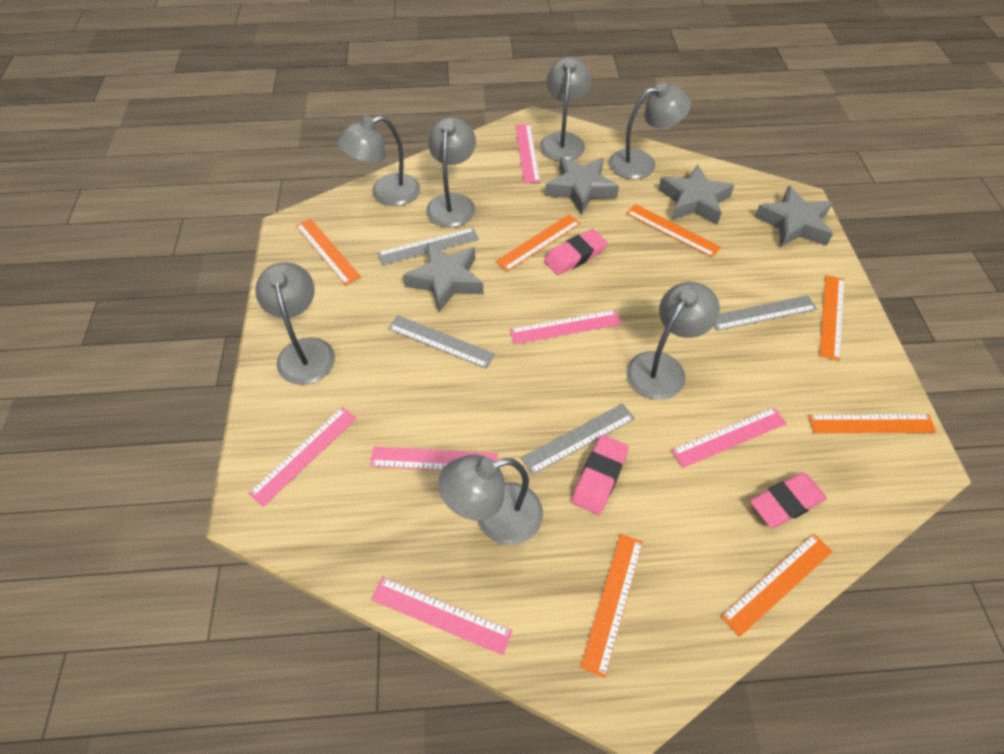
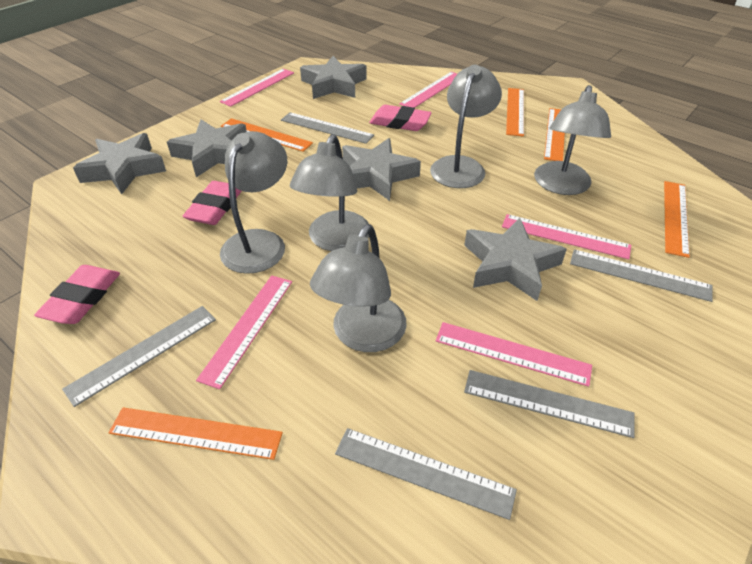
grey lamp: [255,262,335,385] [337,116,420,206] [426,117,476,227] [438,454,543,545] [540,57,591,161] [609,82,691,179] [626,282,720,400] = 7 -> [220,131,287,274] [290,134,369,251] [310,224,407,352] [430,65,502,188] [534,85,611,195] = 5
grey ruler: [377,228,479,265] [388,315,495,369] [521,403,635,475] [714,295,817,331] = 4 -> [62,306,216,407] [281,112,374,144] [335,428,517,520] [464,370,634,438] [570,249,713,302] = 5
grey star: [403,243,483,312] [545,157,619,215] [658,164,734,225] [755,185,833,247] = 4 -> [73,133,166,195] [167,120,247,177] [300,56,367,99] [342,138,421,201] [464,218,567,301] = 5
orange ruler: [296,219,361,285] [495,214,581,272] [580,534,643,678] [626,204,721,258] [721,534,833,637] [808,414,936,433] [819,275,845,361] = 7 -> [109,407,283,460] [221,118,313,152] [506,88,524,137] [544,108,565,161] [664,181,690,258] = 5
pink ruler: [248,407,357,507] [370,447,498,470] [371,577,512,655] [510,310,621,344] [515,124,540,183] [671,407,787,468] = 6 -> [196,275,292,389] [220,69,294,107] [399,72,457,108] [436,322,592,387] [502,214,631,259] = 5

